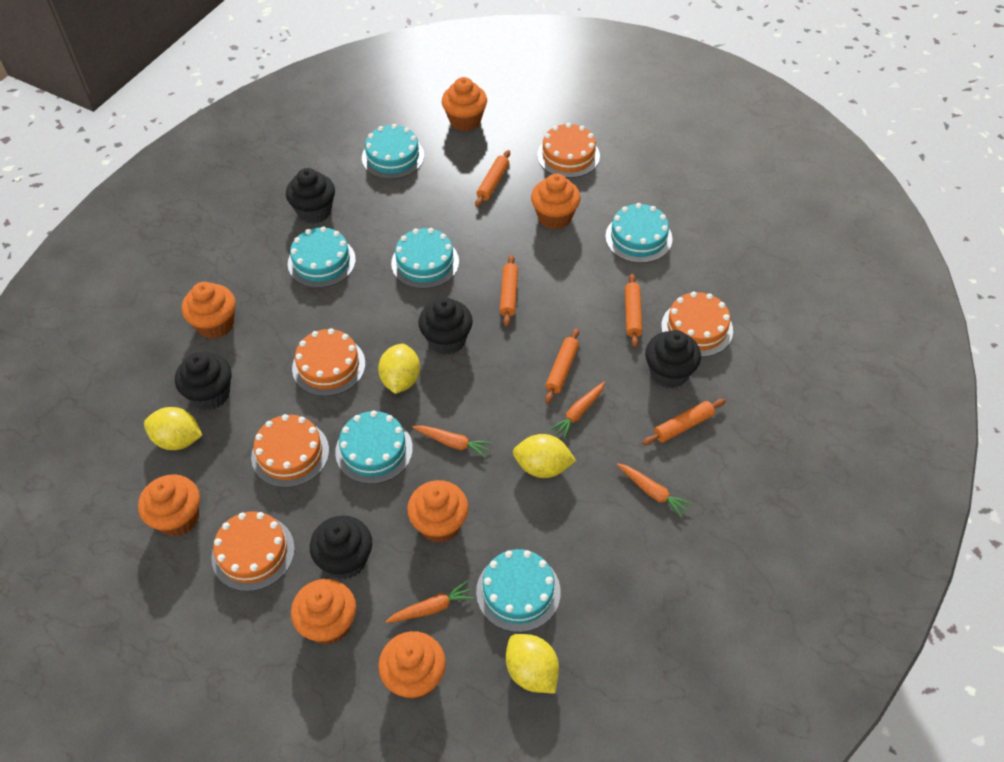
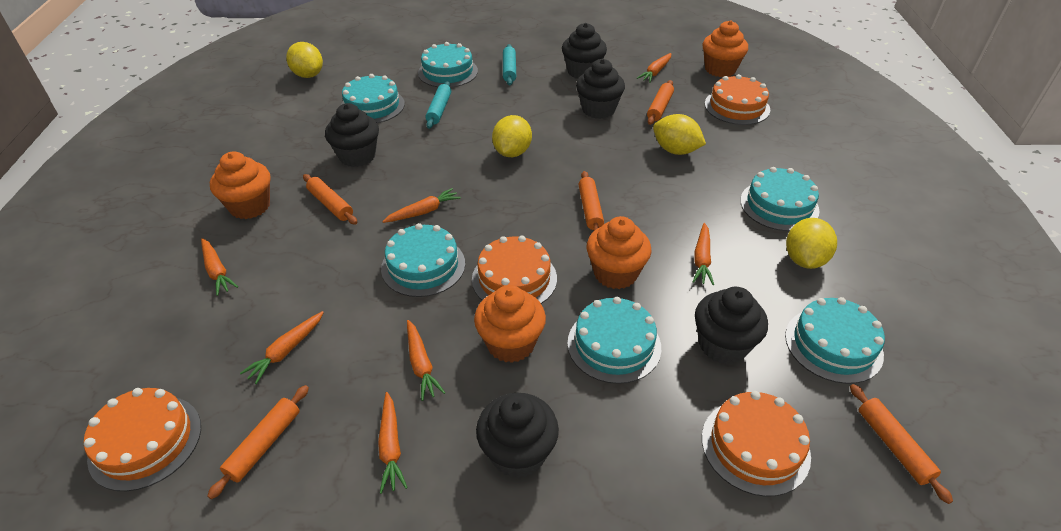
orange cake: [211,511,295,591] [251,414,329,488] [292,328,365,396] [537,123,600,178] [661,292,733,357] = 5 -> [84,388,201,491] [472,236,557,304] [702,391,811,497] [705,74,770,125] = 4
orange carrot: [385,581,474,623] [412,425,492,458] [550,382,605,440] [617,463,692,518] = 4 -> [201,238,238,296] [240,311,324,384] [378,392,408,494] [382,188,461,223] [407,320,445,401] [637,53,671,83] [693,223,714,285] = 7
orange cupcake: [138,474,200,537] [182,282,236,339] [291,579,356,645] [378,631,446,699] [407,480,469,543] [442,77,487,131] [531,174,581,229] = 7 -> [210,151,271,219] [474,285,546,363] [587,216,651,289] [703,20,748,77] = 4
turquoise rolling pin: none = 0 -> [426,81,451,129] [503,44,516,85] = 2

